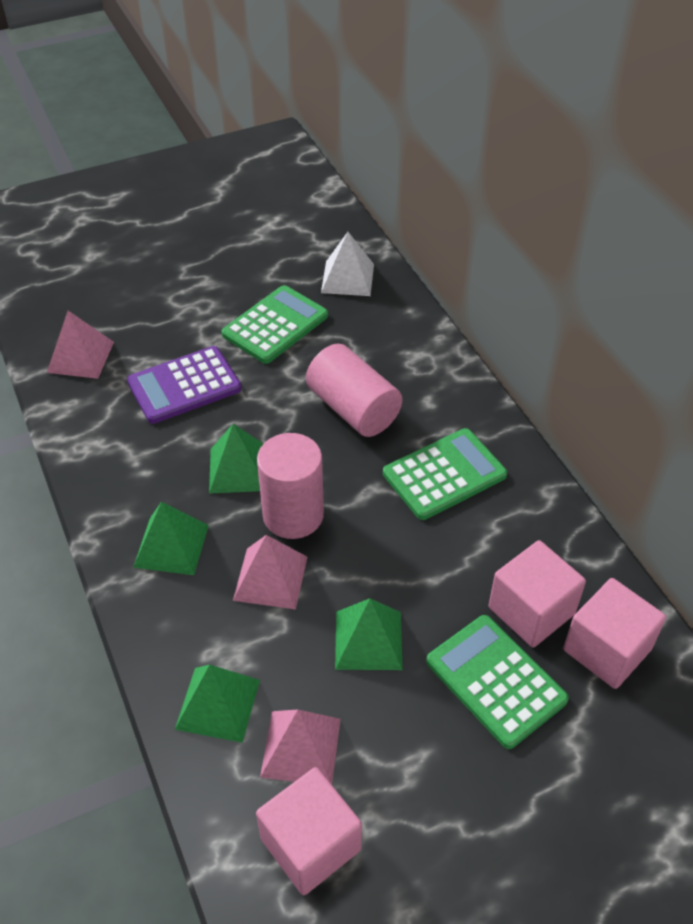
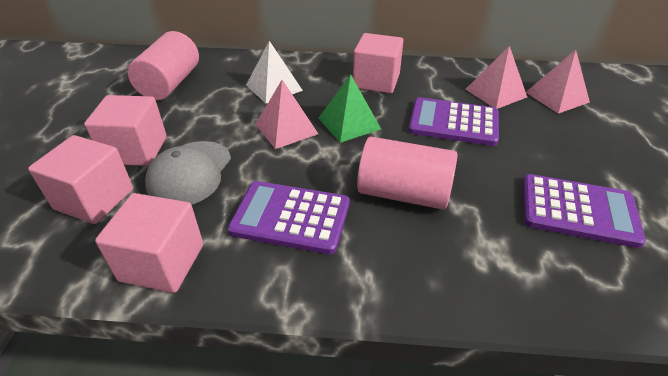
green calculator: [222,285,328,364] [383,428,507,520] [426,615,569,749] = 3 -> none = 0
green pyramid: [133,501,209,575] [175,665,260,743] [209,424,264,494] [335,598,403,670] = 4 -> [318,74,381,143] = 1
grey cap: none = 0 -> [145,141,231,205] = 1
pink cube: [256,767,362,895] [489,540,586,648] [563,578,666,689] = 3 -> [28,135,133,224] [84,95,167,166] [95,193,203,293] [353,33,404,94] = 4
purple calculator: [127,346,242,424] = 1 -> [228,181,350,254] [408,97,499,146] [523,174,646,248] = 3

